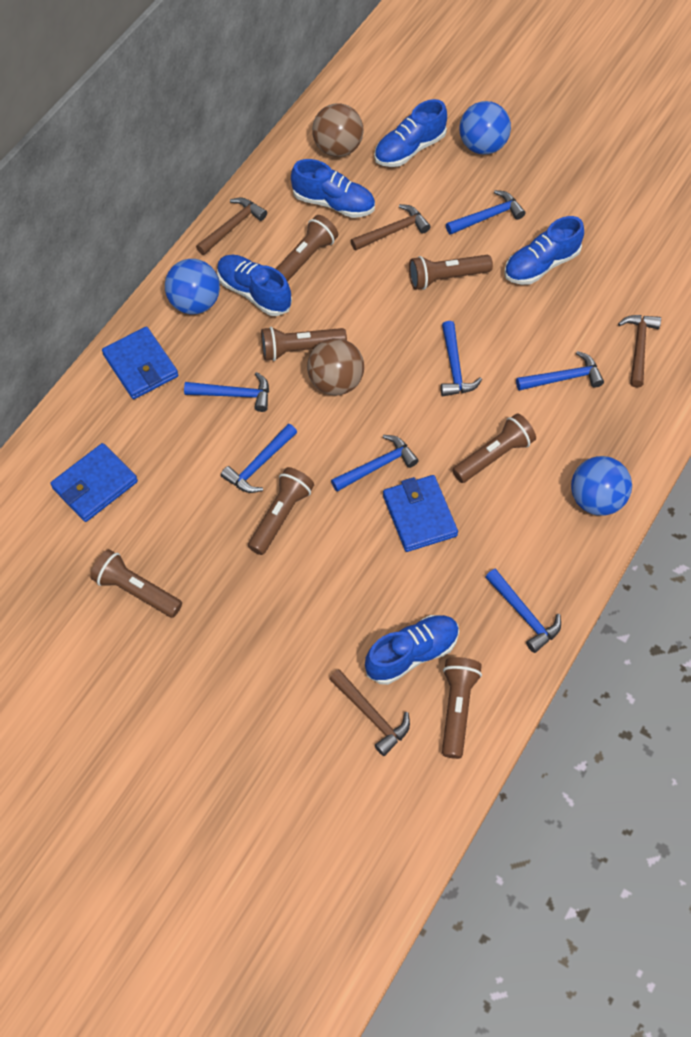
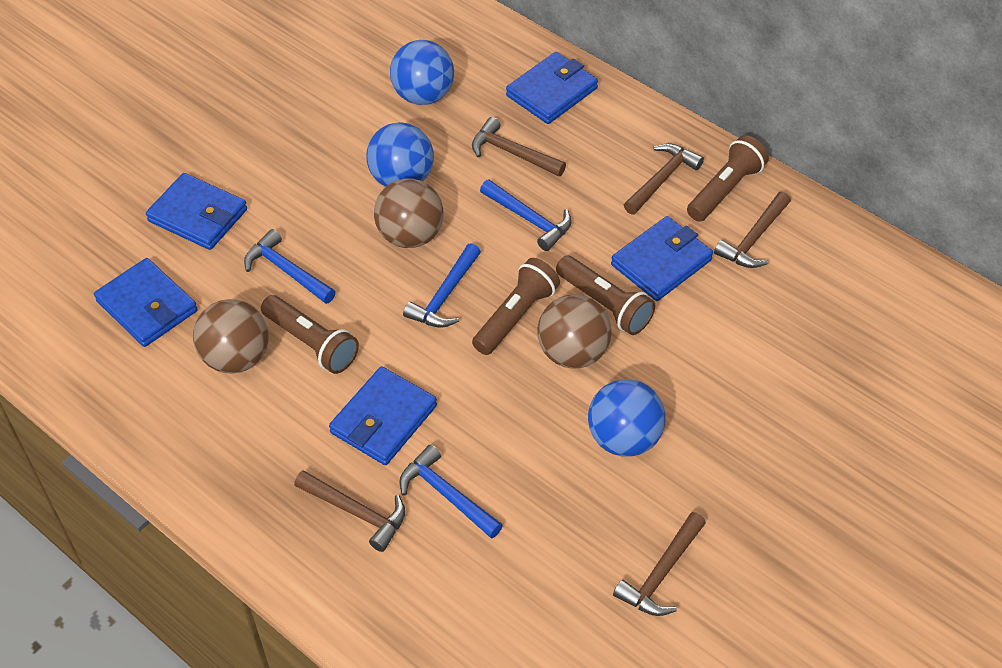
blue hammer: [184,372,269,412] [221,424,297,493] [331,435,419,492] [441,321,482,396] [446,190,525,235] [486,568,561,653] [516,351,604,391] = 7 -> [244,229,336,304] [399,445,503,539] [403,243,481,328] [480,180,571,251] = 4
blue shoe: [217,255,292,316] [291,159,375,218] [365,615,459,685] [374,99,447,167] [504,216,584,285] = 5 -> none = 0
blue wallet: [50,443,138,522] [102,327,178,399] [383,475,458,552] = 3 -> [94,258,198,347] [146,173,247,250] [329,366,437,465] [506,52,598,124] [611,216,713,301] = 5
brown ball: [307,338,364,396] [312,103,363,157] = 2 -> [193,299,269,374] [374,178,443,248] [537,294,612,369] = 3
brown flashlight: [90,549,182,618] [248,467,314,555] [261,327,347,361] [276,215,338,282] [409,255,493,290] [442,657,482,759] [452,413,536,483] = 7 -> [261,295,359,374] [472,258,560,355] [556,256,655,335] [687,135,769,222] = 4
brown hammer: [196,198,267,255] [329,669,410,756] [351,204,431,251] [618,315,661,388] = 4 -> [294,470,405,552] [472,117,566,176] [613,512,706,616] [624,143,704,215] [714,192,791,268] = 5

